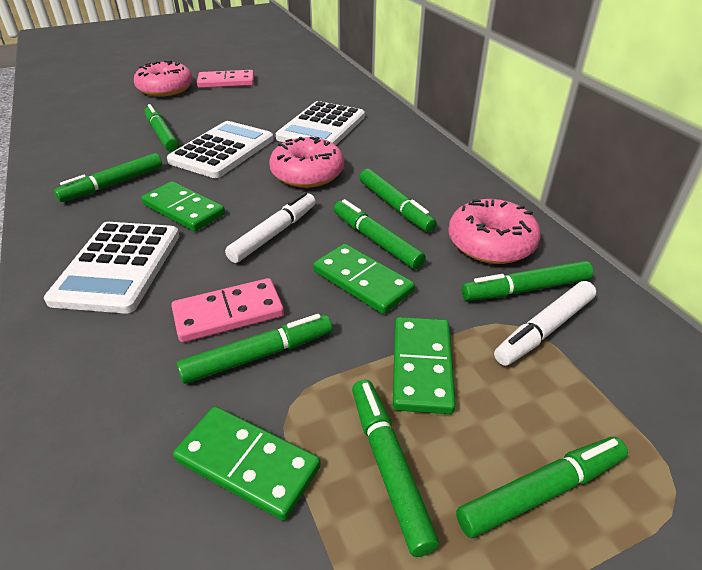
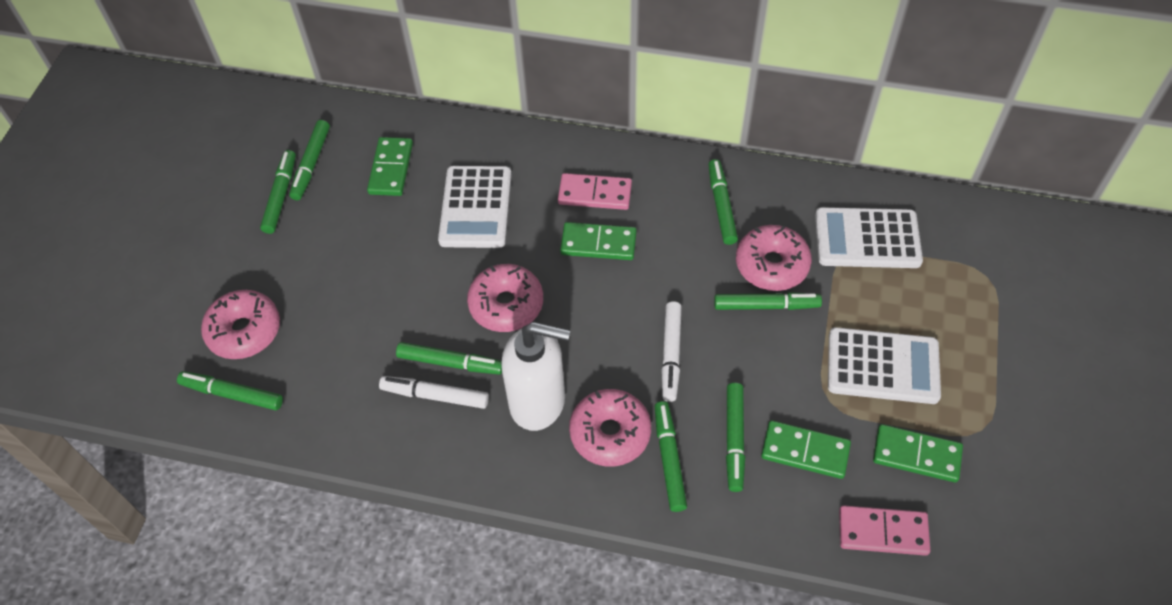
pink donut: [134,60,193,97] [269,136,344,188] [448,199,541,264] = 3 -> [201,290,280,359] [467,264,543,332] [569,389,651,467] [736,225,812,291] = 4
white soap dispenser: none = 0 -> [501,322,570,431] = 1

